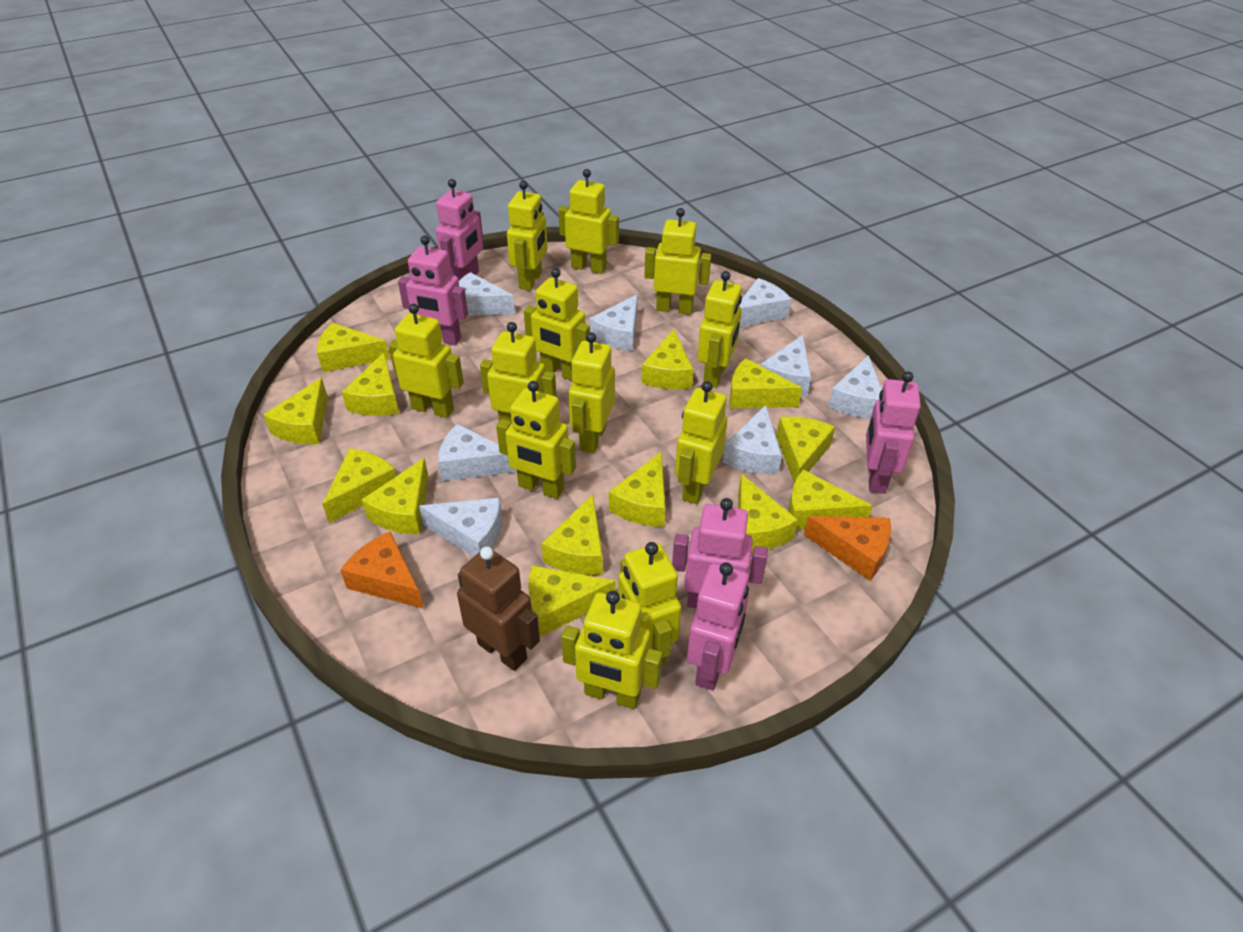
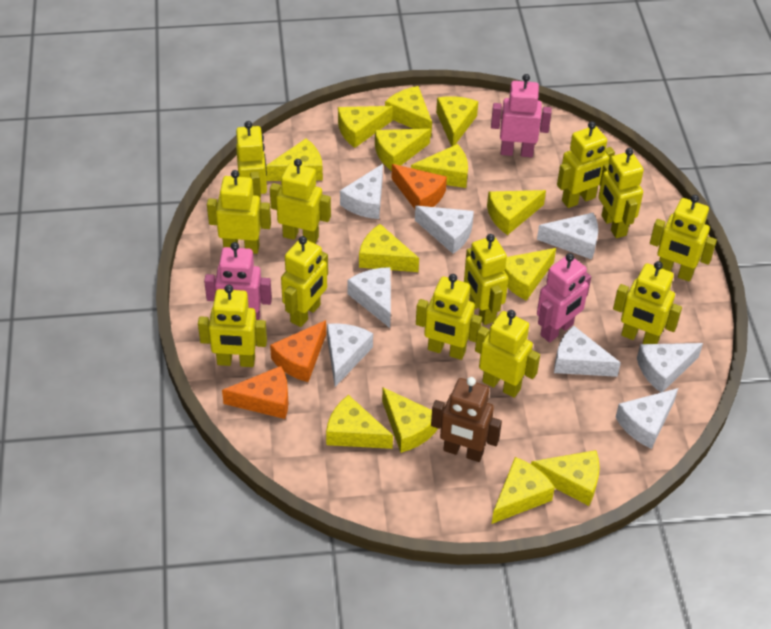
orange cheese: [340,531,424,609] [804,516,891,581] = 2 -> [222,366,288,419] [270,320,326,382] [391,164,447,209] = 3
pink robot: [398,236,468,345] [435,179,483,281] [672,498,768,608] [687,562,749,690] [866,371,921,494] = 5 -> [204,242,272,320] [491,74,552,157] [537,253,591,343] = 3

